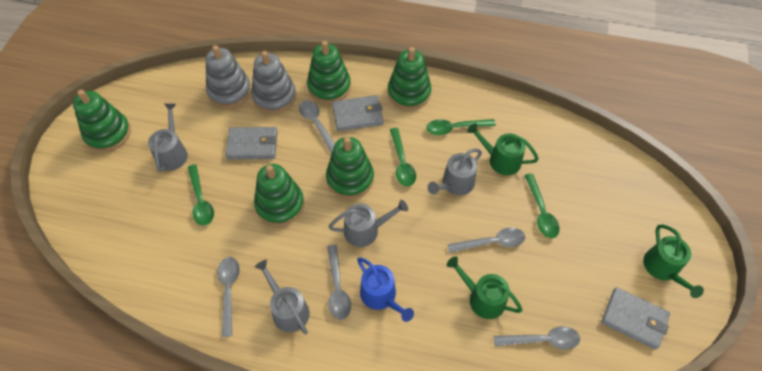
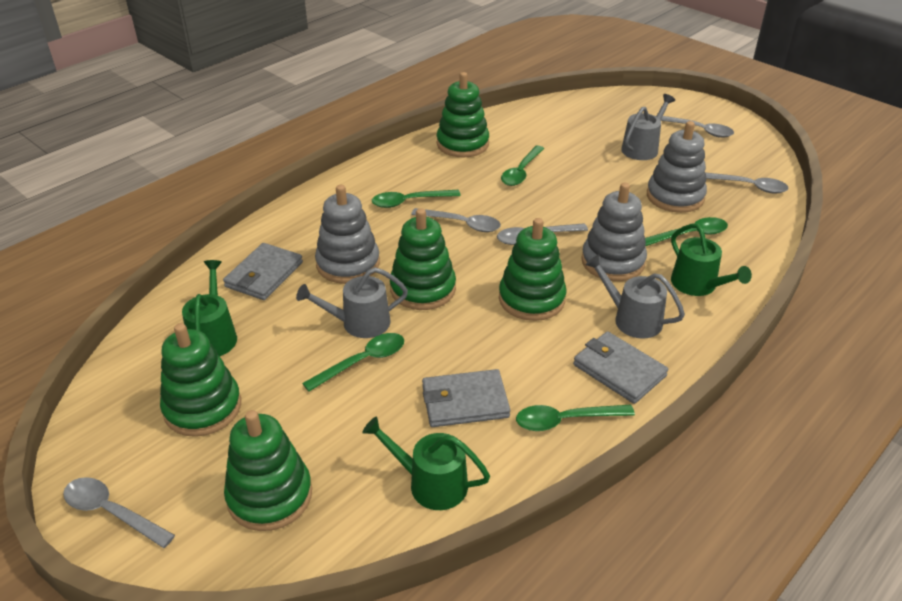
blue watering can: [357,258,414,322] = 1 -> none = 0
green spoon: [188,164,214,226] [390,128,416,186] [426,119,496,135] [524,173,559,238] = 4 -> [302,333,404,392] [372,190,461,208] [501,146,544,186] [516,405,635,431] [645,217,728,246] = 5
grey stacking toy: [206,45,251,108] [251,51,296,114] = 2 -> [315,185,380,284] [581,183,647,281] [647,121,707,213] = 3
grey watering can: [148,103,188,172] [255,260,310,334] [328,200,408,247] [428,149,482,195] = 4 -> [296,267,408,338] [585,254,685,339] [621,94,675,160] = 3

